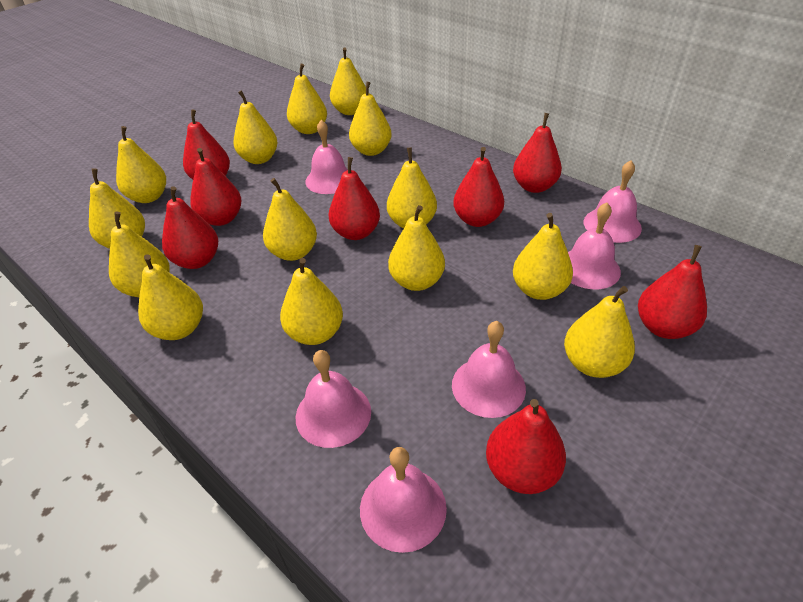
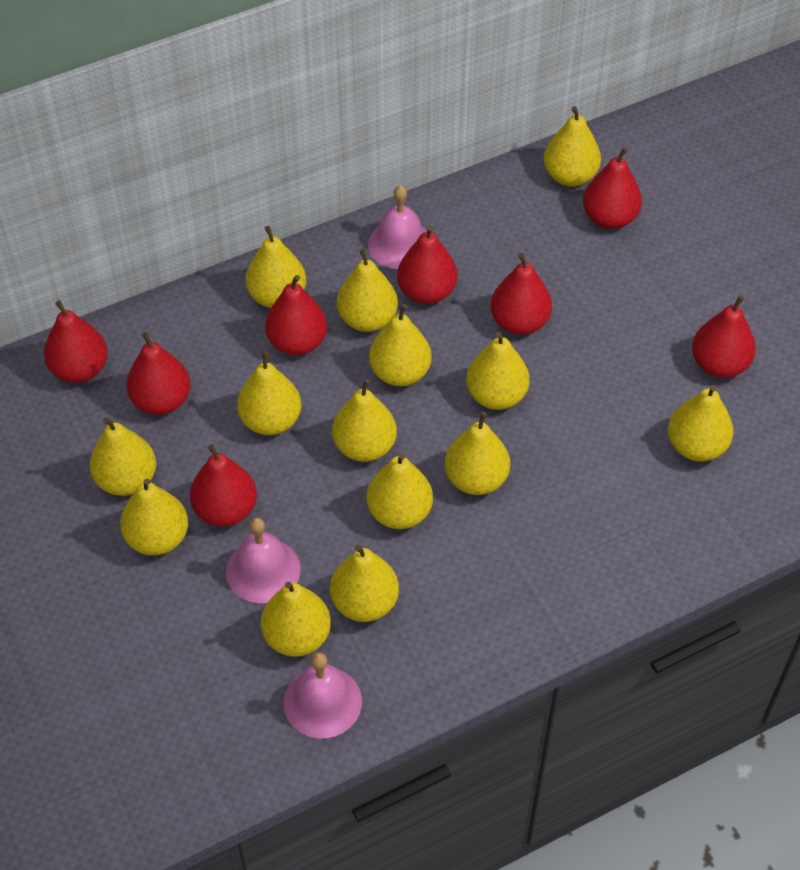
pink bell: [296,350,371,448] [305,120,348,194] [360,447,447,553] [452,321,526,418] [568,202,621,289] [584,160,642,243] = 6 -> [226,517,301,603] [283,652,362,738] [368,185,427,269] = 3

